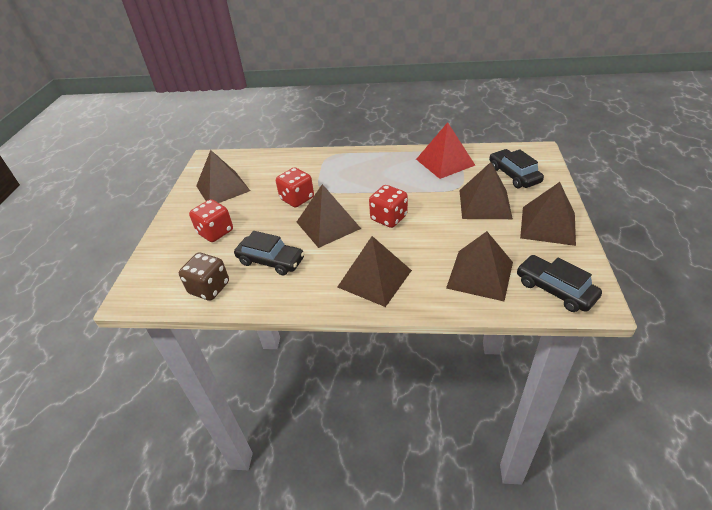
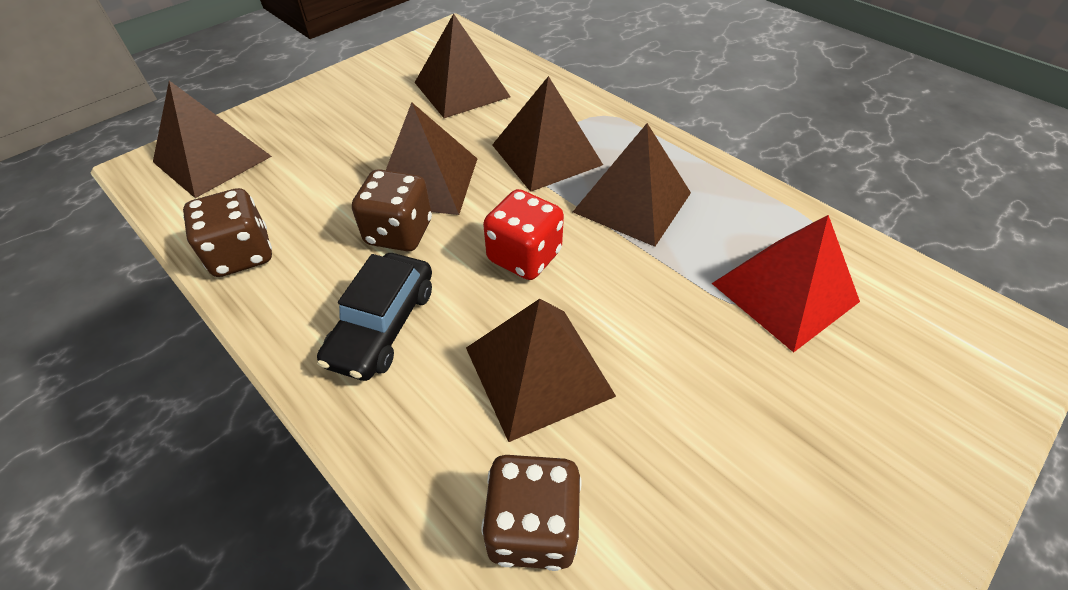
black car: [234,231,305,275] [489,149,544,188] [517,255,602,312] = 3 -> [317,253,432,381] = 1
brown dice: [179,253,229,301] = 1 -> [183,188,272,277] [352,169,432,251] [481,455,582,571] = 3
red dice: [189,199,233,242] [276,167,314,207] [369,185,408,228] = 3 -> [483,189,564,280] = 1

